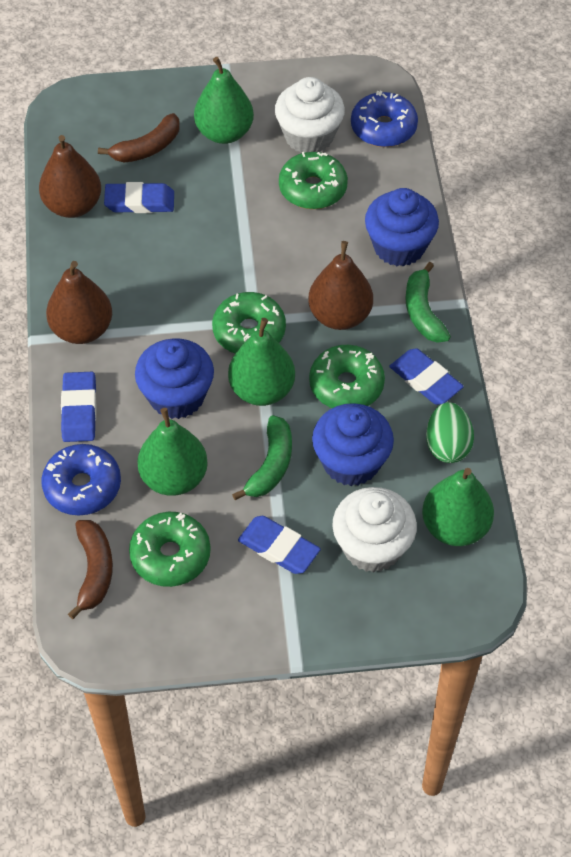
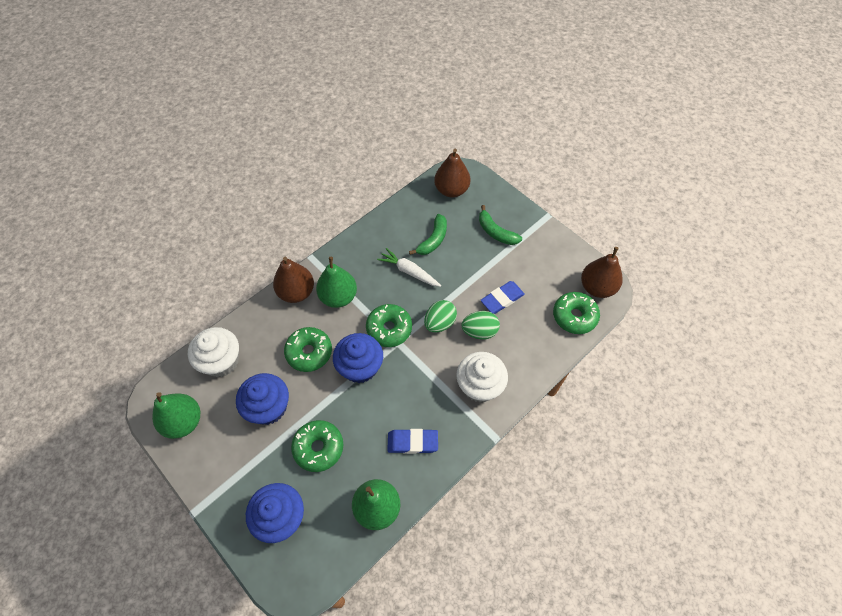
blue donut: [41,444,121,515] [351,91,418,147] = 2 -> none = 0
blue eraser: [61,372,97,442] [104,182,174,213] [238,516,321,574] [389,348,464,405] = 4 -> [387,429,438,454] [481,281,525,314] = 2
brown banana: [68,520,113,619] [98,113,180,162] = 2 -> none = 0
green egg: [426,402,474,463] = 1 -> [424,300,457,333] [462,311,500,339] = 2
green pear: [137,408,208,496] [194,57,254,144] [228,318,295,406] [422,468,494,546] = 4 -> [152,392,200,439] [316,257,357,308] [352,479,400,530] = 3
white carrot: none = 0 -> [377,248,441,287] = 1

